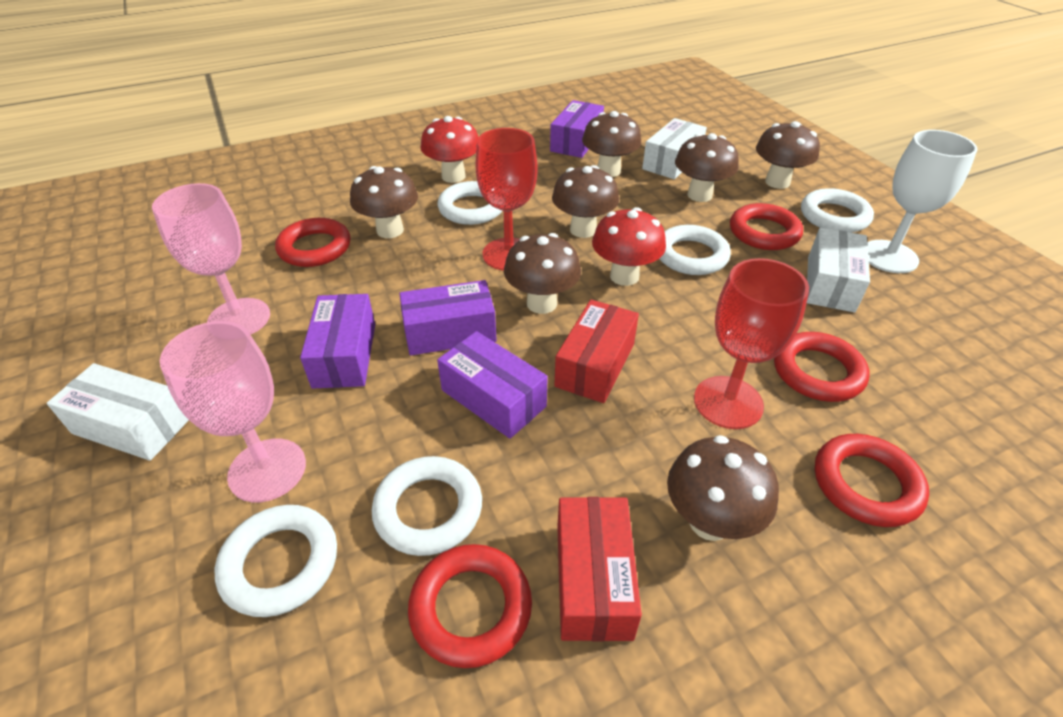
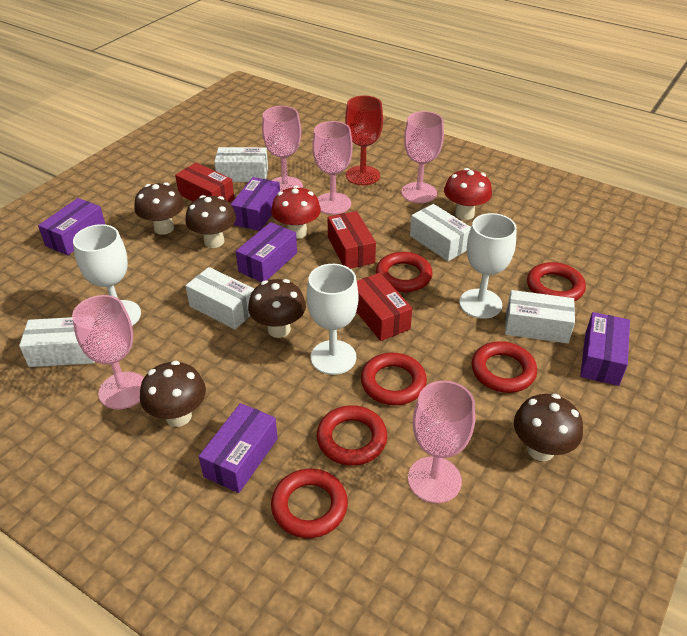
brown mushroom: [350,166,418,238] [504,233,581,314] [552,165,619,238] [582,111,641,177] [667,435,779,541] [675,133,739,202] [756,121,820,189] = 7 -> [134,182,184,235] [140,361,206,427] [185,195,236,248] [248,279,306,338] [514,394,583,461] = 5
pink goblet: [152,183,270,335] [160,321,306,502] = 2 -> [72,295,144,410] [262,106,303,191] [312,121,353,215] [401,111,444,203] [408,381,475,503] = 5
purple box: [300,294,375,389] [399,280,497,356] [437,331,548,439] [550,100,604,158] = 4 -> [38,198,106,255] [199,403,278,493] [231,177,280,231] [236,222,297,282] [580,312,630,386] = 5
red box: [554,299,639,403] [557,497,642,641] = 2 -> [175,163,235,203] [327,211,376,269] [356,273,412,341] = 3
red goblet: [475,128,538,271] [694,258,809,429] = 2 -> [345,96,383,185] = 1
red ring: [275,218,351,267] [408,544,532,668] [730,203,803,250] [774,332,869,402] [815,434,929,527] = 5 -> [271,469,348,538] [317,405,387,466] [361,353,427,405] [376,252,432,292] [472,341,537,393] [527,262,586,301] = 6
white box: [47,363,189,461] [642,118,707,179] [807,228,870,312] = 3 -> [19,317,95,367] [185,267,254,329] [214,147,268,182] [410,204,471,261] [505,290,575,343] = 5
white goblet: [867,130,977,273] = 1 -> [73,224,141,326] [307,264,359,375] [459,213,517,319] = 3
white ring: [215,505,337,617] [372,456,482,556] [438,181,503,225] [659,225,731,275] [801,188,874,233] = 5 -> none = 0

